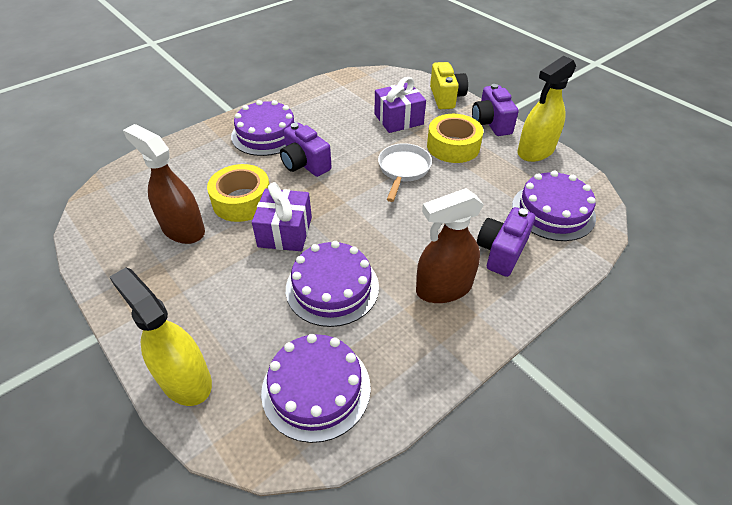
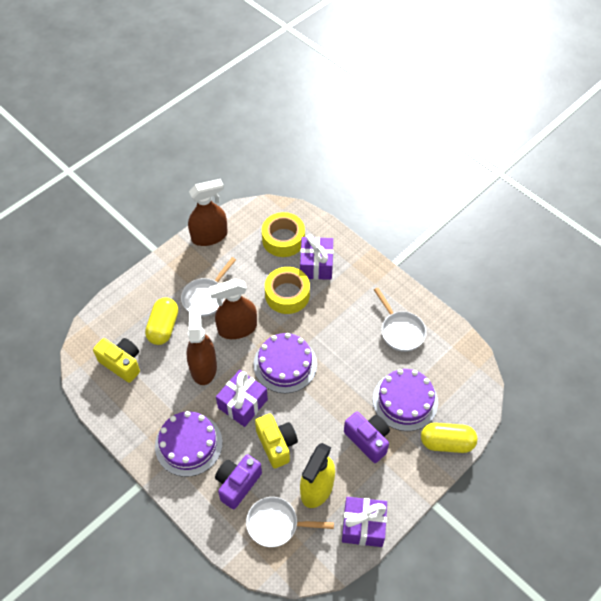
brown spray bottle: [123,124,205,244] [416,188,484,303] = 2 -> [187,306,217,385] [188,179,228,246] [209,279,257,339] = 3
purple cake: [231,100,297,156] [261,334,371,443] [286,241,379,327] [512,170,596,241] = 4 -> [155,411,222,477] [253,333,317,393] [373,369,438,431] = 3
purple camera: [280,123,332,177] [472,84,519,136] [477,207,535,277] = 3 -> [215,454,262,509] [344,412,390,463] = 2
purple gift: [252,182,312,251] [375,77,426,133] = 2 -> [216,370,268,427] [300,234,333,280] [342,497,387,547] = 3
white pan: [378,143,432,202] = 1 -> [181,257,236,317] [246,497,334,547] [374,288,426,352] = 3
yellow camera: [430,62,468,109] = 1 -> [93,338,140,383] [255,414,298,468] = 2
yellow capsule: none = 0 -> [145,297,178,345] [421,423,477,453] = 2
yellow spray bottle: [109,267,212,406] [517,56,576,162] = 2 -> [300,443,335,508] = 1

